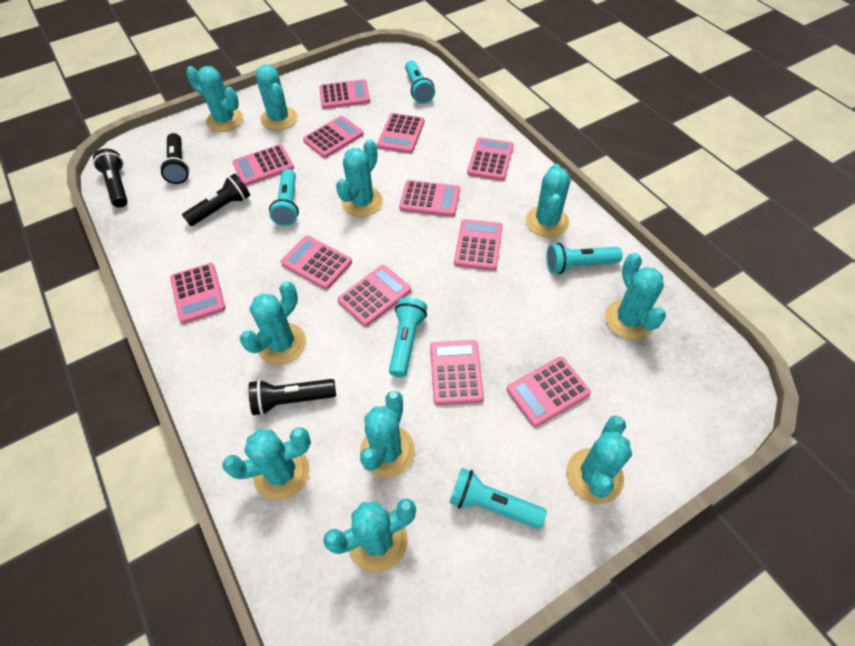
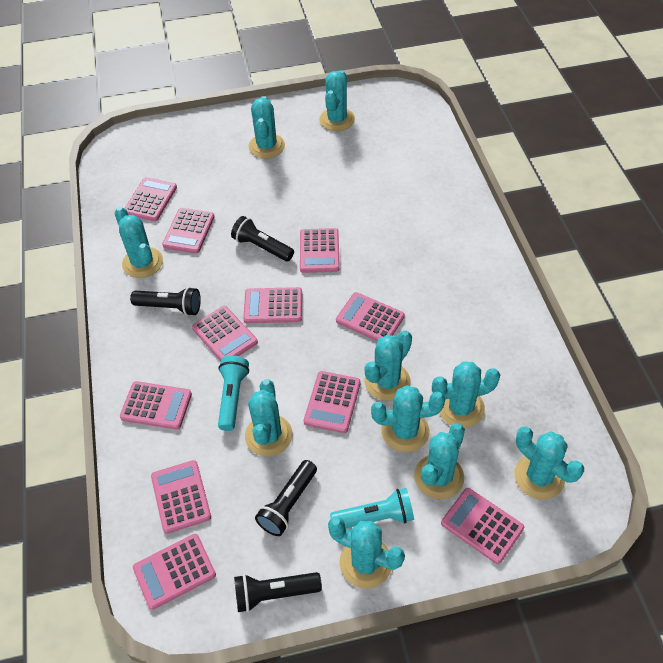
pink calculator: [170,263,225,324] [232,144,294,186] [281,236,352,289] [303,116,364,158] [319,79,370,109] [338,265,411,326] [377,113,424,153] [399,180,460,217] [430,340,484,405] [454,219,503,271] [467,137,514,181] [507,357,591,427] = 12 -> [120,381,192,430] [124,177,177,221] [133,534,216,610] [151,460,211,534] [162,208,215,254] [192,306,258,361] [243,287,302,323] [300,228,340,273] [304,371,361,433] [336,292,405,341] [441,488,524,564] = 11
turquoise flashlight: [269,169,299,226] [389,297,427,377] [405,60,435,104] [449,468,547,529] [546,243,623,274] = 5 -> [218,356,249,431] [330,488,414,528] = 2

